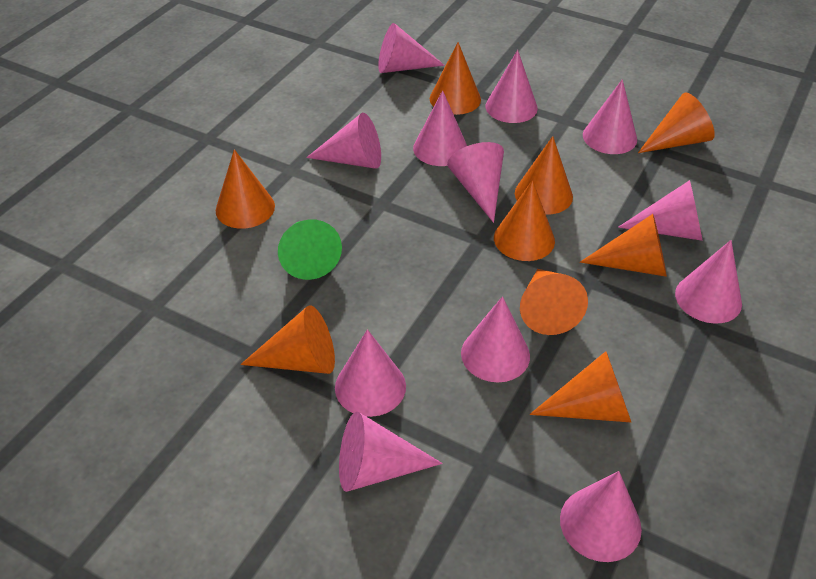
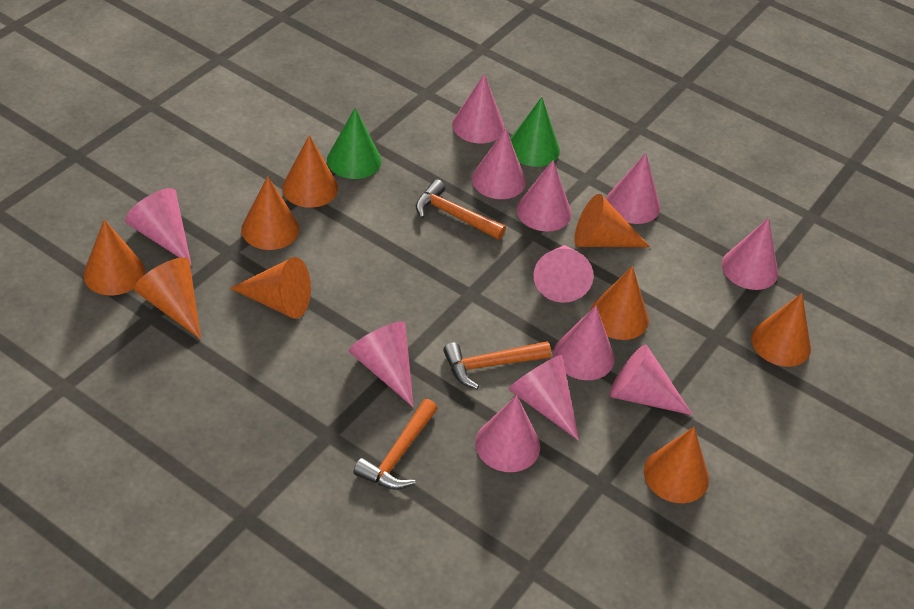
green cone: [278,220,342,280] = 1 -> [327,108,381,179] [510,97,560,167] = 2
orange hammer: none = 0 -> [353,399,438,490] [416,179,506,240] [443,341,551,389] = 3

